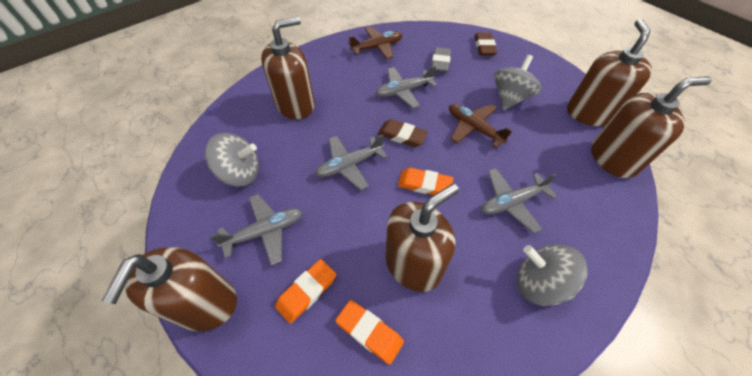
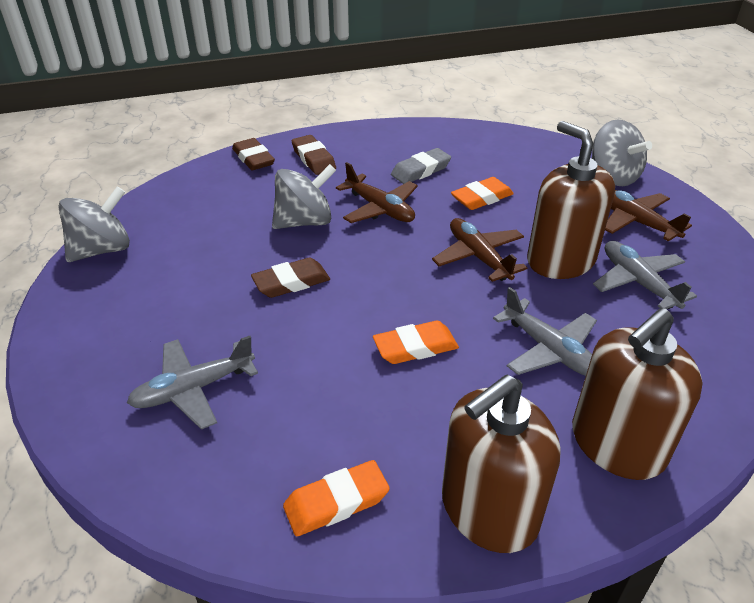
brown eraser: [378,119,428,147] [475,33,497,56] = 2 -> [232,138,275,170] [251,258,330,298] [291,135,336,175] = 3
brown plane: [348,26,402,59] [449,104,512,148] = 2 -> [336,162,418,223] [432,218,527,282] [605,190,692,241] = 3
brown soap dispenser: [102,247,237,331] [261,17,315,119] [385,184,459,292] [567,19,652,126] [591,76,712,178] = 5 -> [442,375,560,553] [527,121,615,279] [572,308,703,480] = 3
grey plane: [210,194,302,266] [315,135,387,190] [375,66,437,108] [481,168,557,233] = 4 -> [127,336,258,429] [493,287,597,376] [593,241,697,309] = 3

